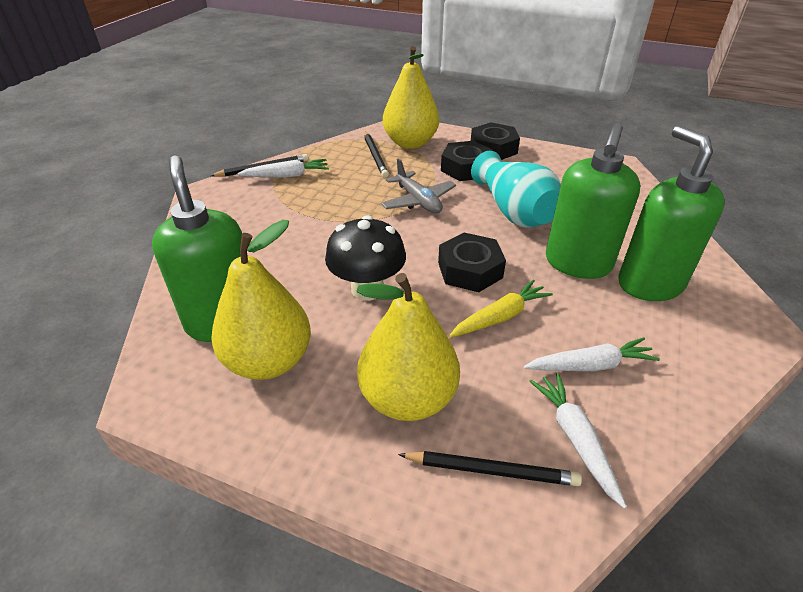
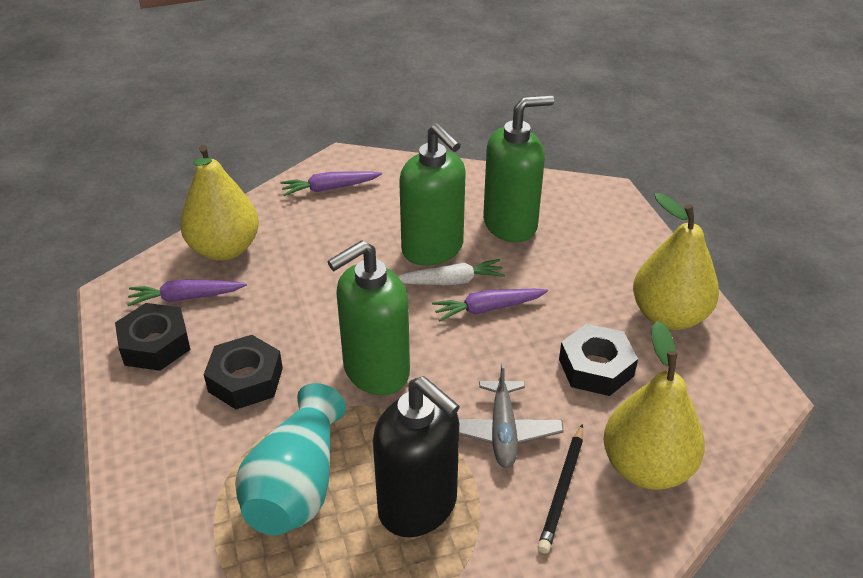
black mushroom: [325,215,406,301] = 1 -> none = 0
black pencil: [210,154,309,177] [364,132,389,178] [398,451,582,486] = 3 -> [538,424,583,554] = 1
black soap dispenser: none = 0 -> [373,376,460,537] = 1
purple carrot: none = 0 -> [127,279,247,306] [280,171,382,196] [432,289,548,322] = 3
white carrot: [237,159,329,178] [524,337,660,371] [529,373,627,509] = 3 -> [397,259,505,285] = 1
yellow carrot: [449,279,553,337] = 1 -> none = 0

